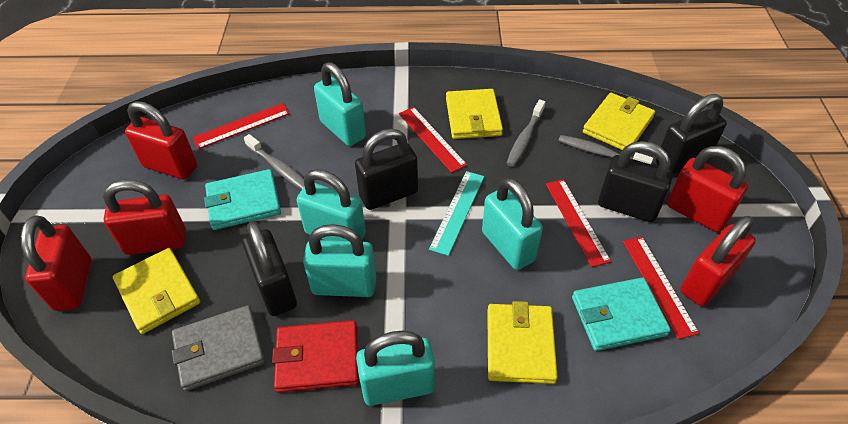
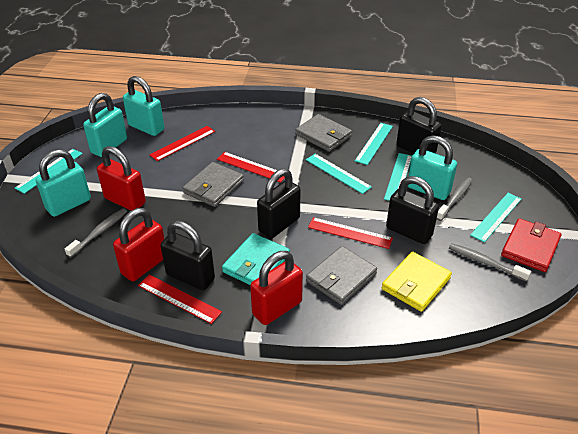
grey wallet: [172,305,265,391] = 1 -> [183,162,244,207] [295,114,352,152] [306,246,377,305] = 3
red padlock: [21,215,91,311] [103,180,186,255] [125,101,197,179] [667,146,748,232] [680,216,756,306] = 5 -> [97,146,146,211] [113,208,164,281] [250,251,303,325] = 3
turquoise padlock: [297,169,366,241] [303,224,376,297] [314,62,366,146] [356,331,435,406] [482,178,543,270] = 5 -> [36,149,91,217] [83,93,127,157] [123,76,164,136] [408,136,457,200] = 4
turquoise ruler: [429,171,484,256] = 1 -> [15,149,83,194] [306,154,372,194] [355,123,393,165] [384,153,412,201] [470,193,521,243] = 5
turquoise wallet: [204,169,281,230] [572,277,671,351] = 2 -> [222,233,290,285] = 1
yellow wallet: [113,248,200,334] [446,89,503,139] [487,301,558,384] [583,93,655,150] = 4 -> [381,251,452,312] = 1

